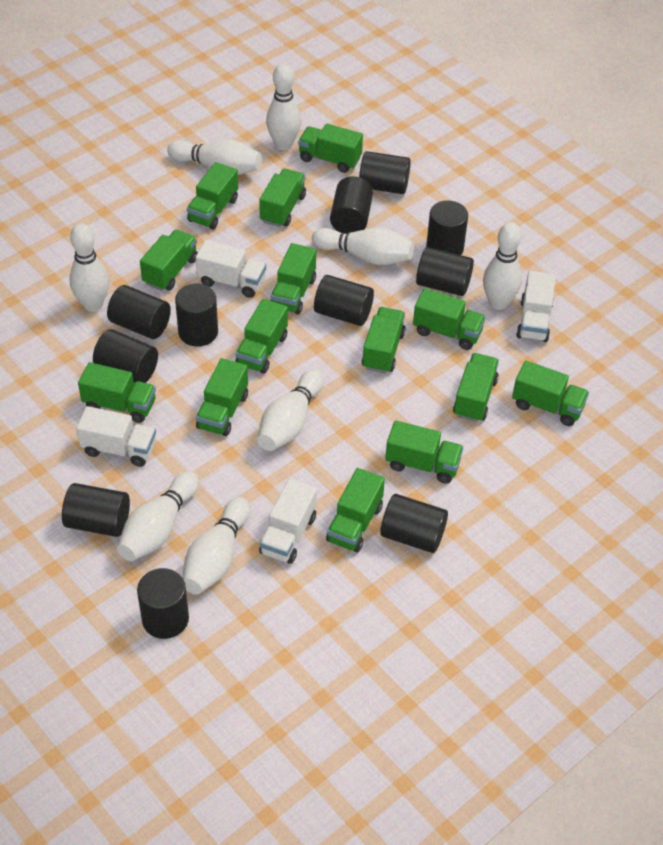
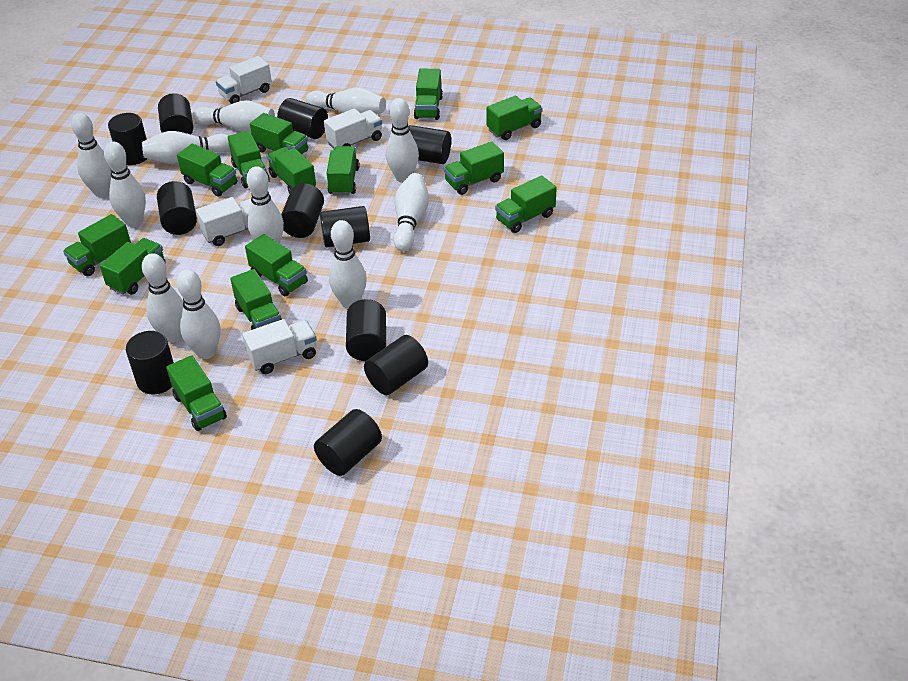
white bowling pin: [69,223,109,312] [117,471,199,561] [167,140,262,175] [182,497,250,595] [257,369,324,451] [266,63,301,150] [312,227,414,265] [483,222,522,310] = 8 -> [71,113,111,197] [104,142,146,227] [142,131,230,164] [142,253,183,343] [176,270,221,359] [193,100,275,132] [246,166,284,244] [306,87,386,115] [329,220,367,309] [386,98,419,183] [393,173,429,252] = 11

